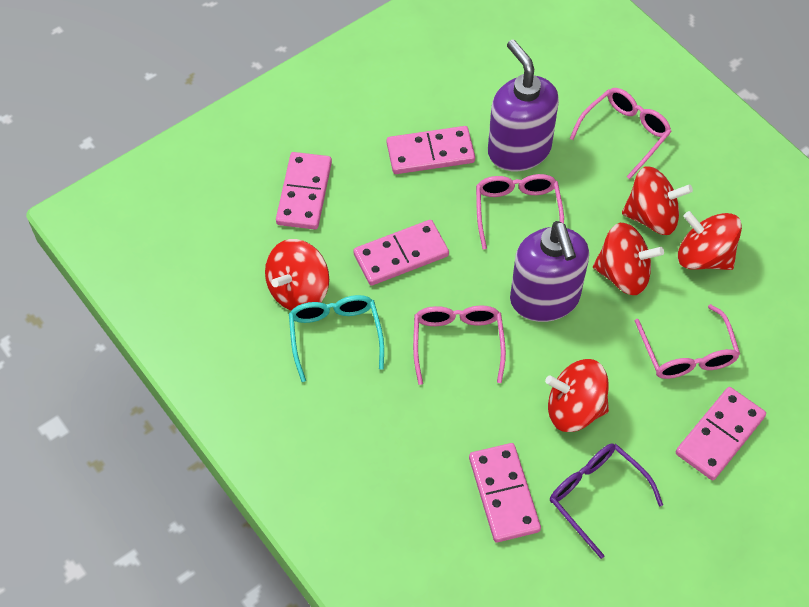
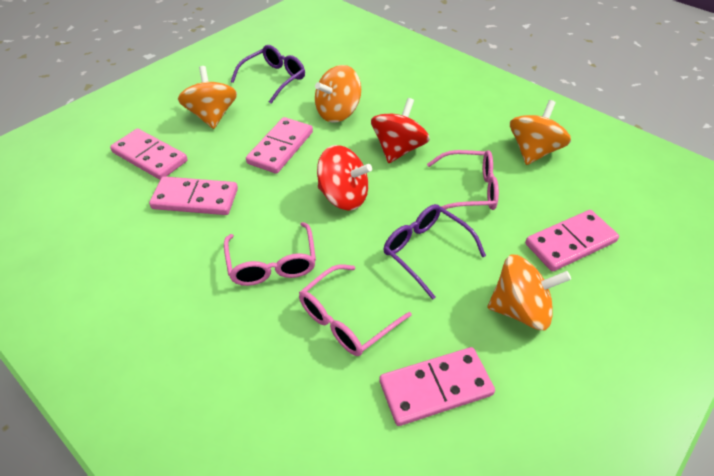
orange spinning top: none = 0 -> [178,66,237,129] [315,65,361,123] [487,254,571,330] [510,100,571,165] = 4
pink glasses: [413,305,506,385] [476,174,564,249] [570,88,672,179] [635,304,740,379] = 4 -> [224,222,316,286] [299,264,412,356] [427,150,499,210] = 3
purple glasses: [550,443,663,559] = 1 -> [231,45,305,104] [383,204,486,300] = 2
purple soap dispenser: [488,40,559,171] [510,221,589,322] = 2 -> none = 0
red spinning top: [265,239,329,311] [545,359,609,432] [593,223,664,295] [622,166,693,235] [678,211,742,270] = 5 -> [317,145,372,210] [371,98,430,163] = 2
turquoise glasses: [289,295,384,382] = 1 -> none = 0

